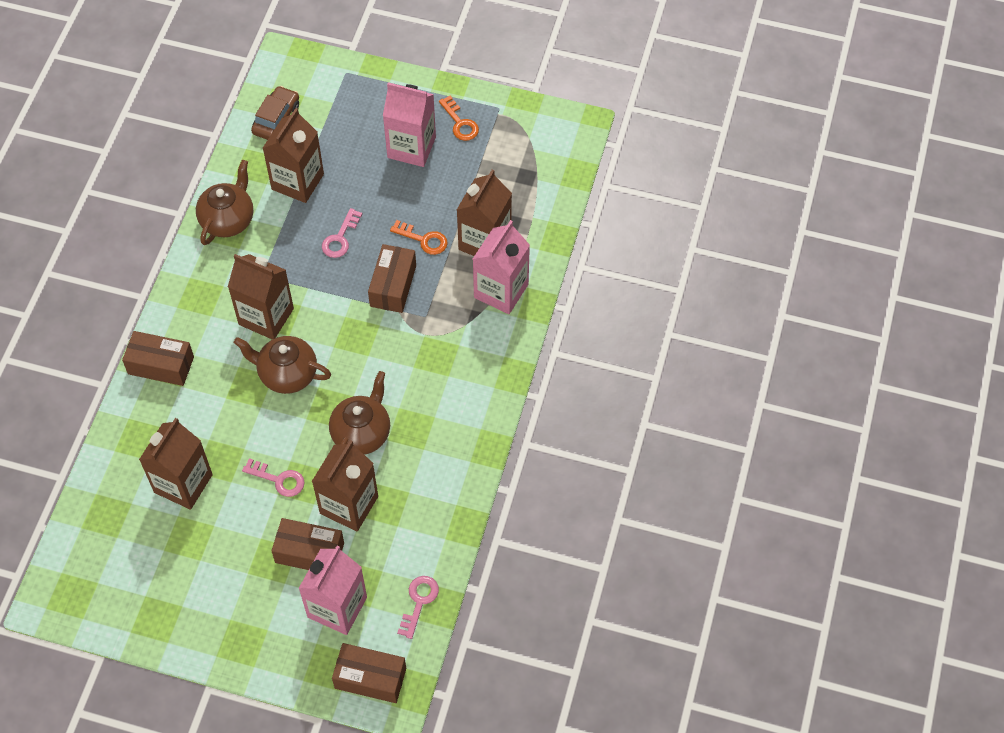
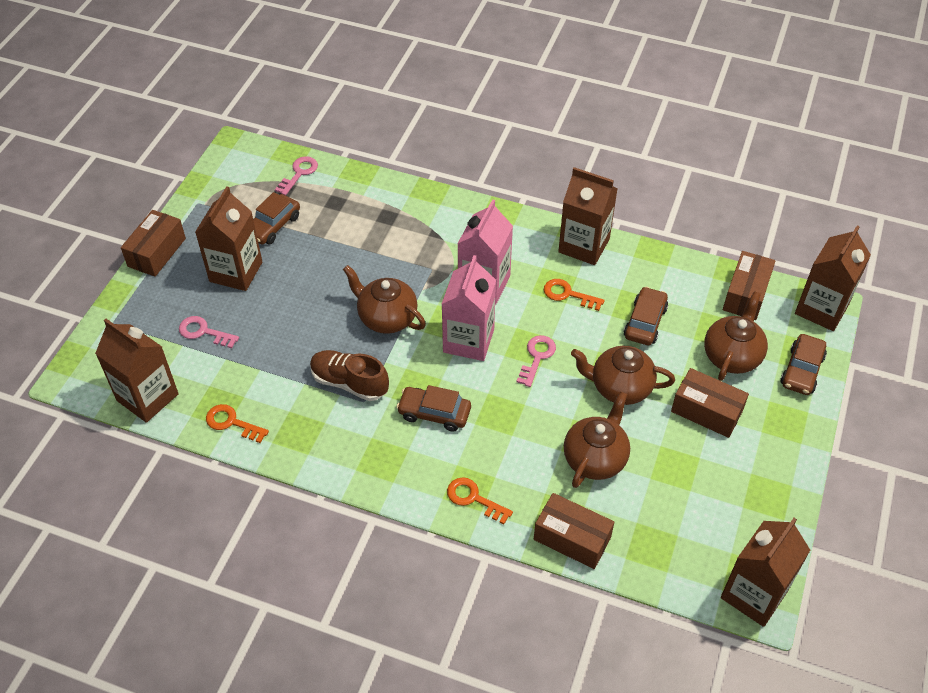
brown car: [251,86,299,140] = 1 -> [253,192,300,244] [397,385,471,432] [624,287,668,345] [780,334,827,395] = 4
brown shoe: none = 0 -> [310,350,389,401] = 1
brown teapot: [196,160,253,245] [234,336,331,394] [329,371,390,455] = 3 -> [343,265,426,334] [564,391,630,488] [571,346,675,405] [704,291,768,381] = 4
orange key: [390,220,448,255] [439,96,479,141] = 2 -> [206,404,269,443] [447,477,513,525] [544,279,604,311] = 3
pink carton: [298,545,367,635] [383,82,436,167] [473,220,530,314] = 3 -> [442,255,496,361] [457,199,513,305] = 2

